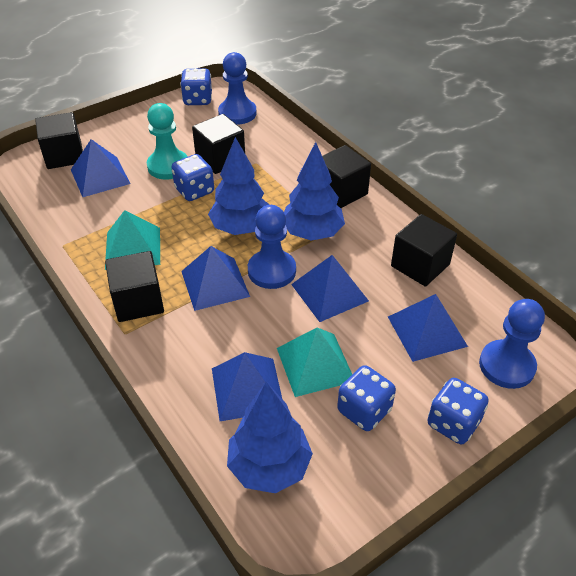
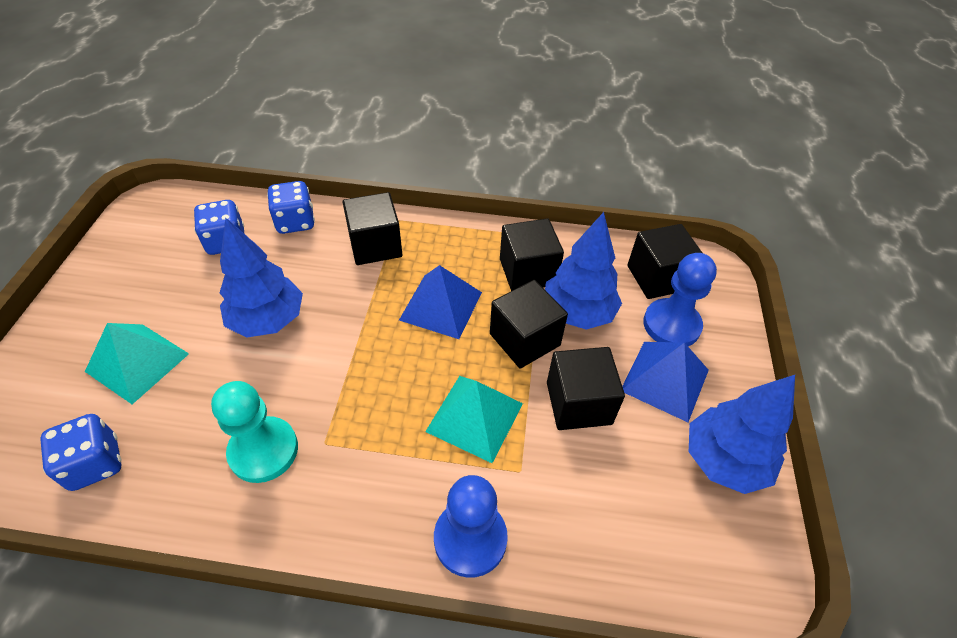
blue dice: [171,154,214,201] [180,68,212,105] [337,365,396,431] [427,378,489,444] = 4 -> [40,414,121,491] [194,200,244,255] [267,181,315,234] = 3
blue pawn: [218,52,257,125] [248,205,296,289] [479,299,545,389] = 3 -> [434,475,508,578] [643,253,717,346] = 2
blue pyramid: [71,139,131,197] [181,246,250,311] [212,352,282,421] [291,255,369,322] [388,294,468,362] = 5 -> [399,265,482,339] [622,342,709,422] = 2

